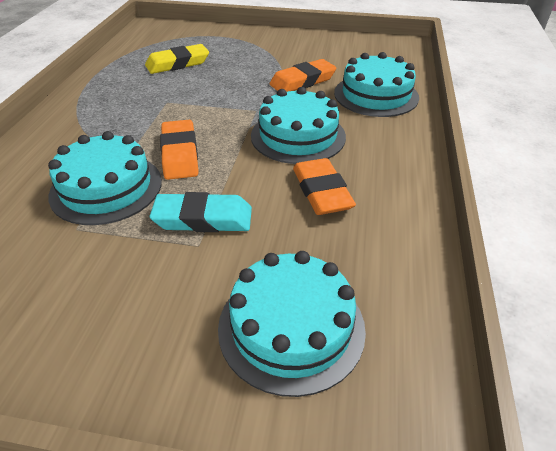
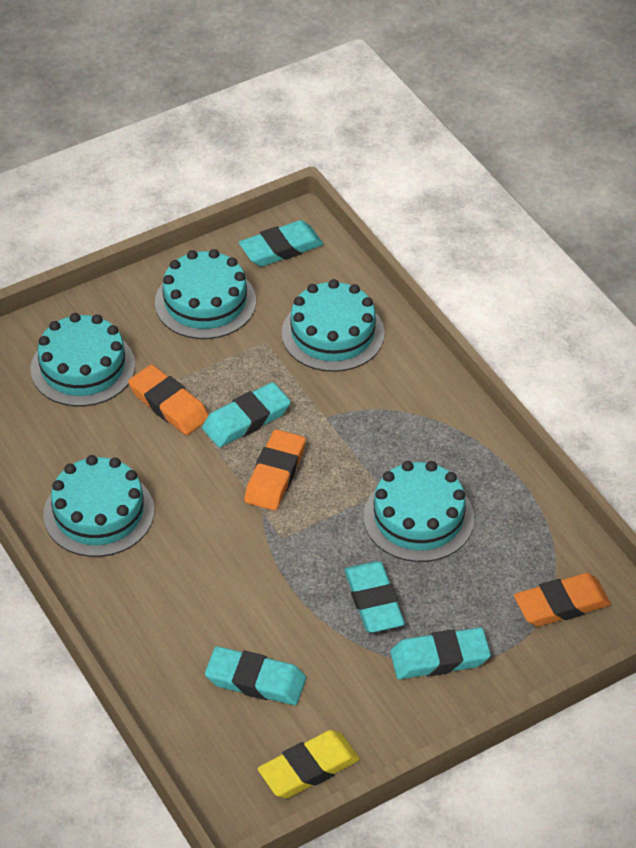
turquoise cake: [48,131,162,225] [218,251,366,397] [251,87,346,164] [334,52,419,117] = 4 -> [30,313,135,407] [43,455,154,557] [155,249,256,339] [282,279,385,372] [364,461,474,562] = 5
turquoise eraser: [150,192,252,232] = 1 -> [202,382,291,447] [205,646,306,705] [239,220,323,267] [344,561,405,633] [390,627,491,679] = 5

